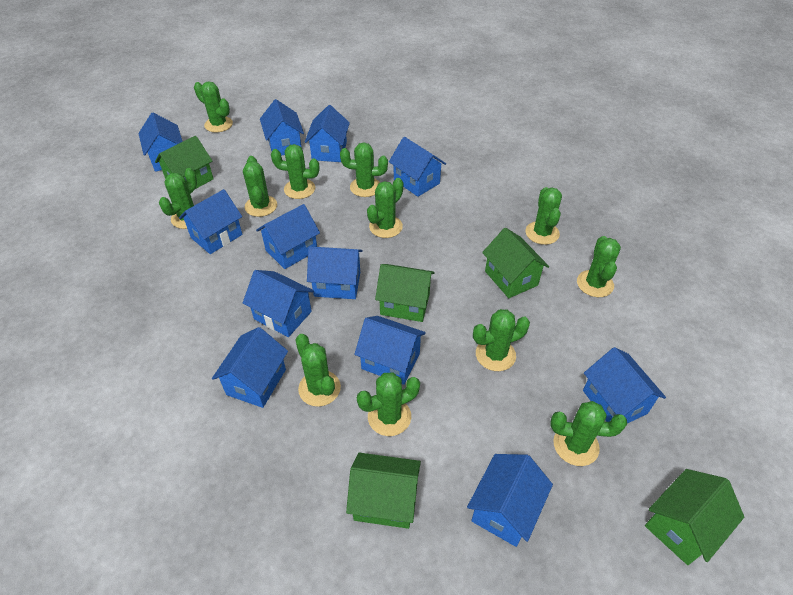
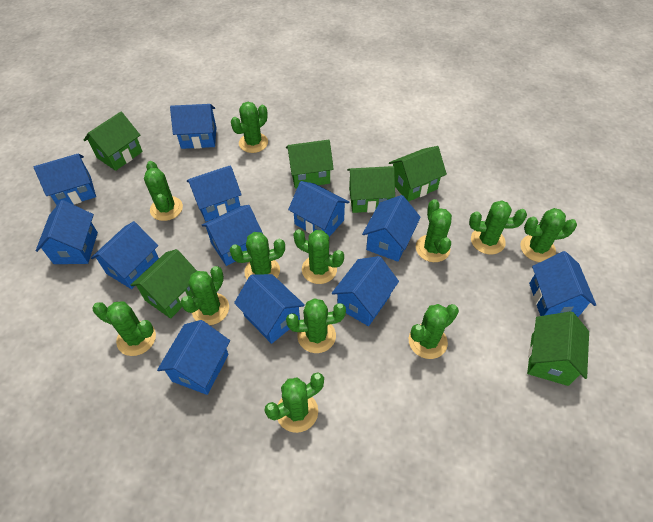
green house: [155,136,214,189] [346,453,421,529] [375,264,435,322] [482,228,549,298] [645,469,744,565] = 5 -> [84,112,143,171] [131,249,197,319] [286,140,334,189] [347,166,395,213] [389,146,447,202] [527,311,589,386] = 6

